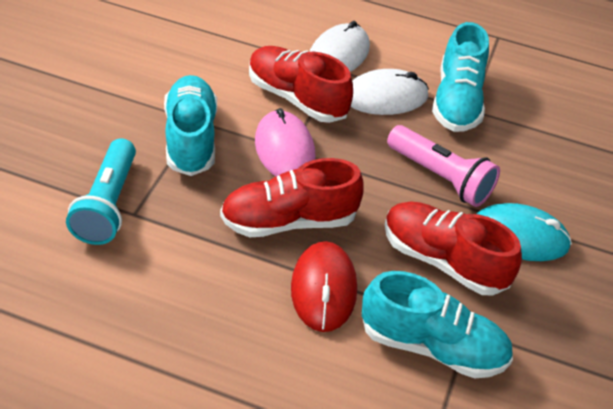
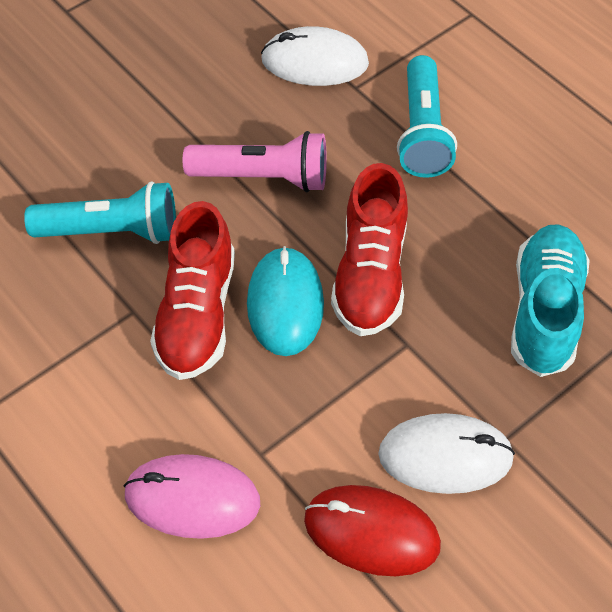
red shoe: [220,158,364,237] [249,46,353,123] [385,201,522,296] = 3 -> [150,201,235,380] [331,163,408,336] = 2
turquoise flashlight: [66,138,136,245] = 1 -> [24,181,176,244] [397,55,457,178] = 2
turquoise shoe: [164,75,217,176] [361,271,513,378] [432,22,489,132] = 3 -> [511,224,590,377] = 1

